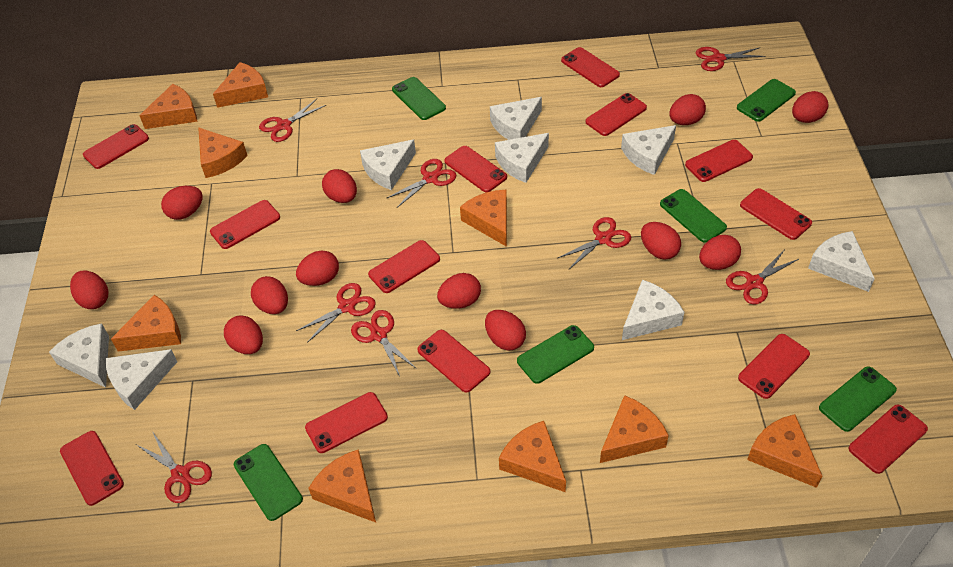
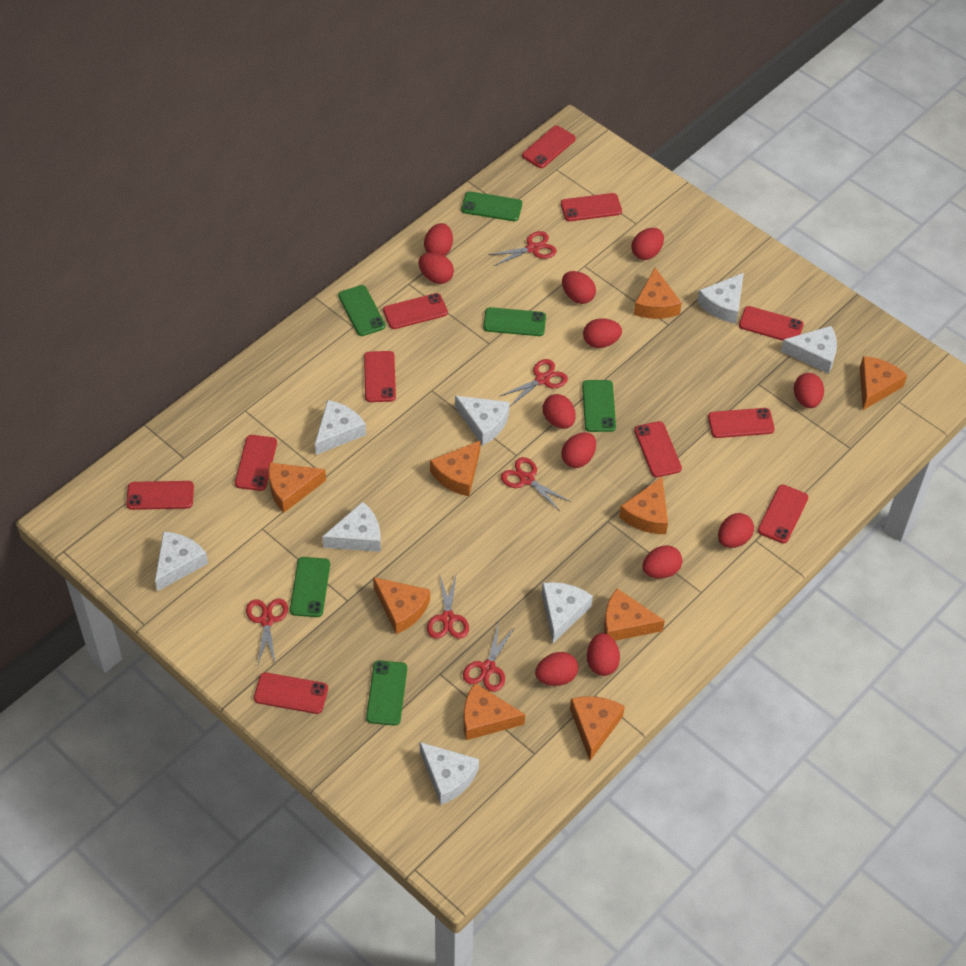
red phone: [60,431,124,506] [83,124,149,169] [210,200,280,249] [305,392,388,453] [368,240,440,293] [417,330,490,393] [444,146,507,192] [561,47,620,87] [586,93,647,136] [685,140,753,182] [738,334,810,399] [740,188,812,240] [849,404,928,474] = 13 -> [126,481,194,510] [235,435,277,491] [254,672,328,714] [364,351,396,402] [383,293,448,329] [522,126,576,168] [561,193,622,221] [634,421,682,477] [708,408,775,438] [739,306,804,341] [758,485,808,543] = 11
red scissors: [136,431,212,503] [259,99,326,142] [296,283,376,343] [351,310,417,376] [387,159,457,208] [558,217,631,269] [696,47,766,71] [726,249,799,304] = 8 -> [246,599,288,666] [427,573,469,639] [463,625,515,692] [488,231,557,266] [500,359,568,407] [501,457,571,511] = 6

